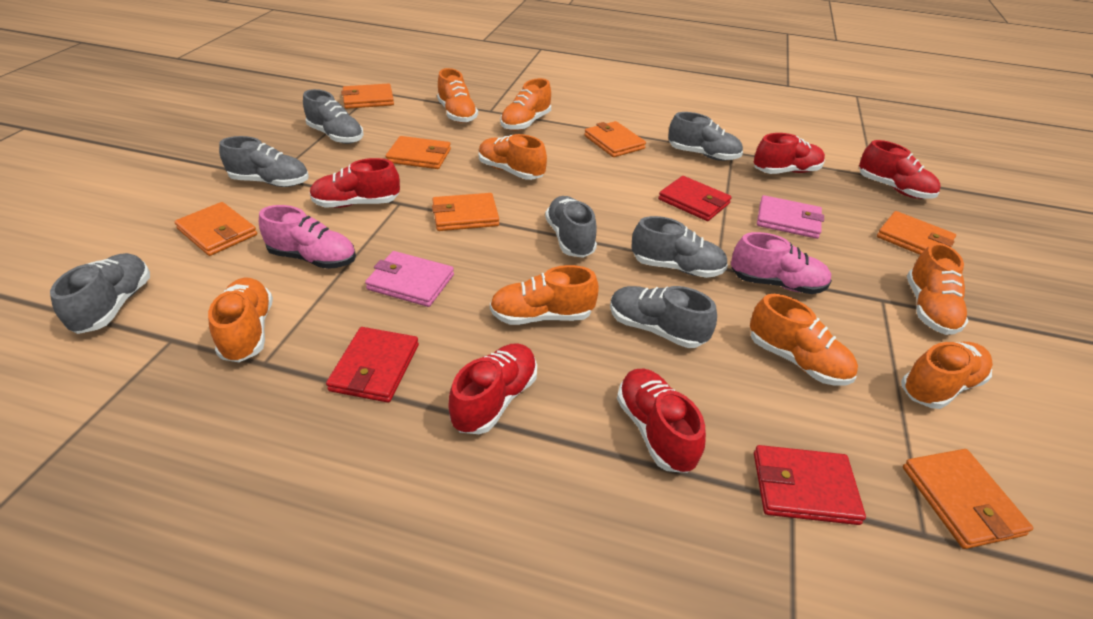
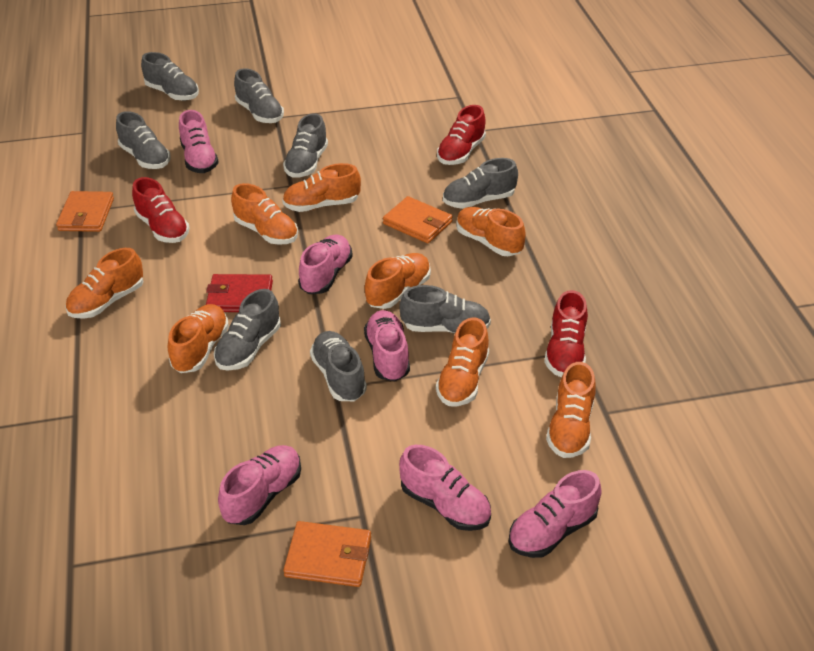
grey shoe: [50,253,150,334] [219,136,309,187] [303,89,364,144] [545,196,597,258] [610,286,717,348] [631,216,728,278] [668,112,743,161] = 7 -> [116,111,171,169] [141,52,199,101] [214,289,281,370] [234,68,284,123] [283,113,328,178] [310,331,367,401] [399,285,491,334] [443,158,518,209] = 8
orange wallet: [175,202,257,256] [341,83,394,109] [386,136,451,169] [432,193,499,231] [584,121,646,157] [877,211,956,255] [903,449,1033,549] = 7 -> [56,191,114,232] [283,521,371,587] [383,196,453,243] = 3
pink shoe: [259,205,356,269] [731,232,832,294] = 2 -> [179,110,219,173] [218,445,301,525] [298,235,353,294] [364,310,410,381] [399,445,491,531] [509,470,601,558] = 6
pink wallet: [365,251,454,307] [757,195,824,239] = 2 -> none = 0
red shoe: [310,158,400,208] [449,343,537,434] [617,368,706,473] [754,133,825,174] [859,140,941,199] = 5 -> [132,177,189,243] [437,105,486,165] [544,290,588,378] = 3
red wallet: [326,327,419,403] [658,176,732,221] [754,445,866,525] = 3 -> [206,274,273,312] = 1

